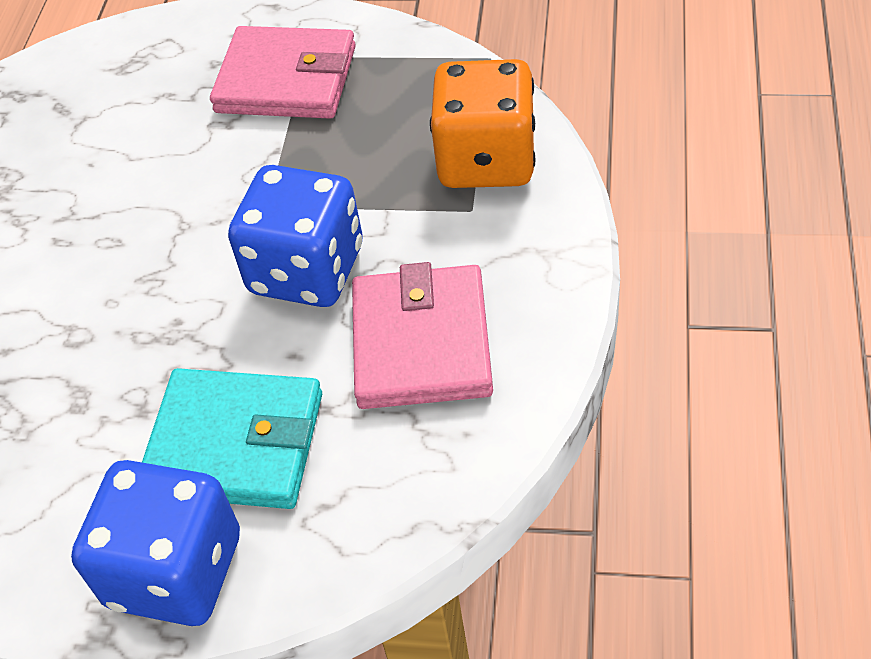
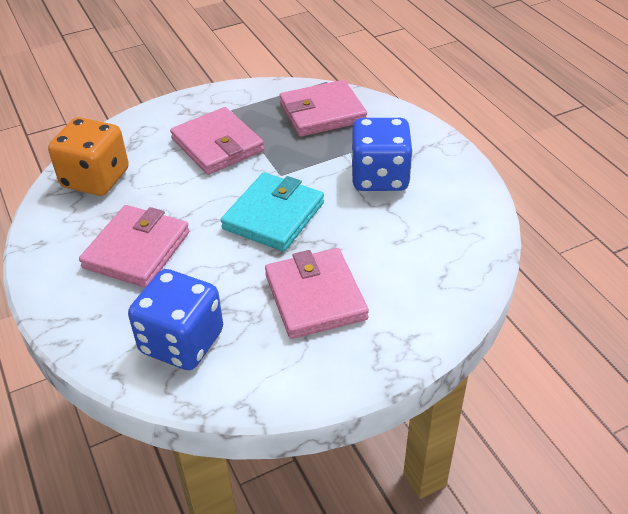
pink wallet: [210,26,356,119] [352,262,493,409] = 2 -> [79,205,189,288] [170,107,264,175] [265,248,369,339] [280,80,367,137] = 4

